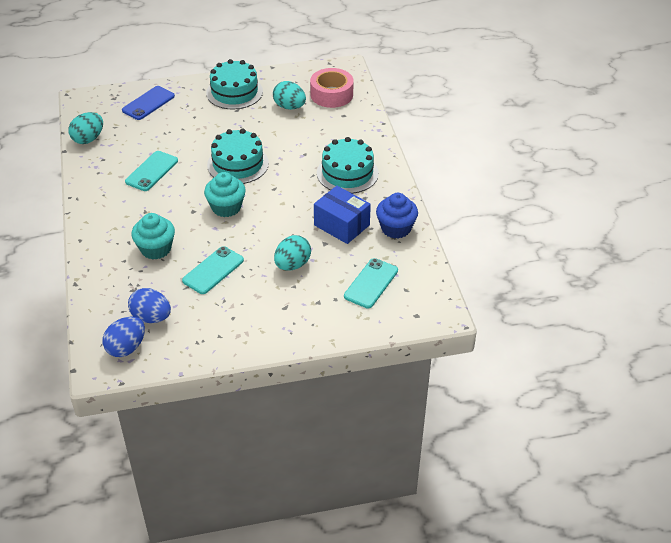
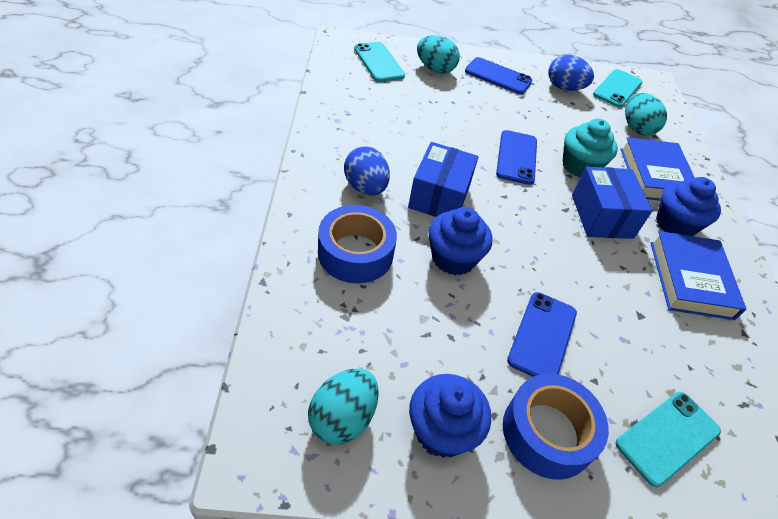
blue book: none = 0 -> [620,137,695,201] [651,231,746,320] = 2
blue box: [314,186,371,244] = 1 -> [408,142,478,217] [572,167,653,239] = 2
blue cupcake: [376,193,418,239] = 1 -> [409,374,491,458] [428,207,492,275] [656,177,721,236] = 3
blue phone: [122,86,175,120] = 1 -> [465,57,532,94] [496,130,537,185] [507,292,577,377] = 3
blue tape: none = 0 -> [318,205,397,283] [503,374,609,480] = 2
pink tape: [310,68,354,108] = 1 -> none = 0
turquoise cake: [206,59,263,109] [207,129,269,184] [317,137,379,194] = 3 -> none = 0
turquoise cupcake: [131,213,175,260] [204,172,246,217] = 2 -> [563,118,618,178] = 1

